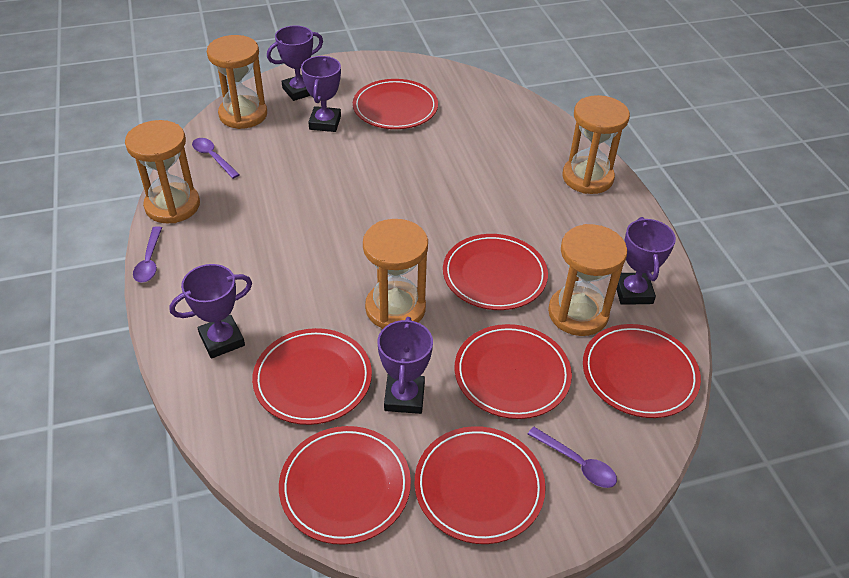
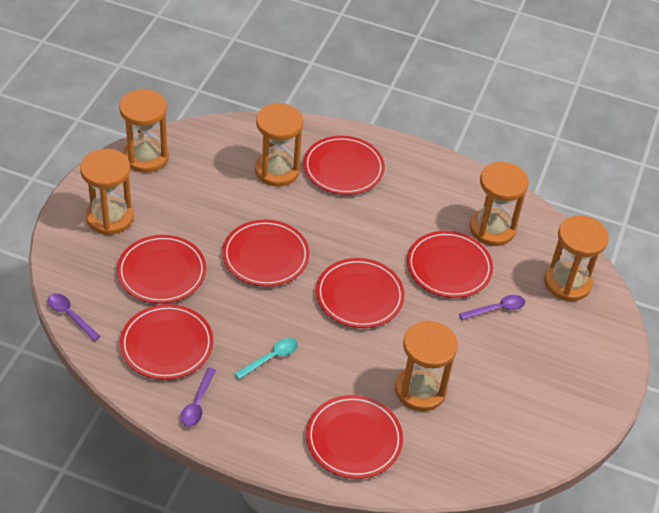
orange hourglass: [125,120,200,224] [207,35,267,129] [363,219,428,329] [548,224,627,336] [562,95,630,194] = 5 -> [80,149,134,235] [119,89,169,173] [255,103,303,186] [395,320,458,411] [470,162,529,246] [544,215,609,301] = 6
purple trophy: [169,264,252,359] [267,25,323,101] [301,56,341,132] [378,317,433,414] [616,217,676,305] = 5 -> none = 0
turquoise spoon: none = 0 -> [234,338,298,380] = 1

